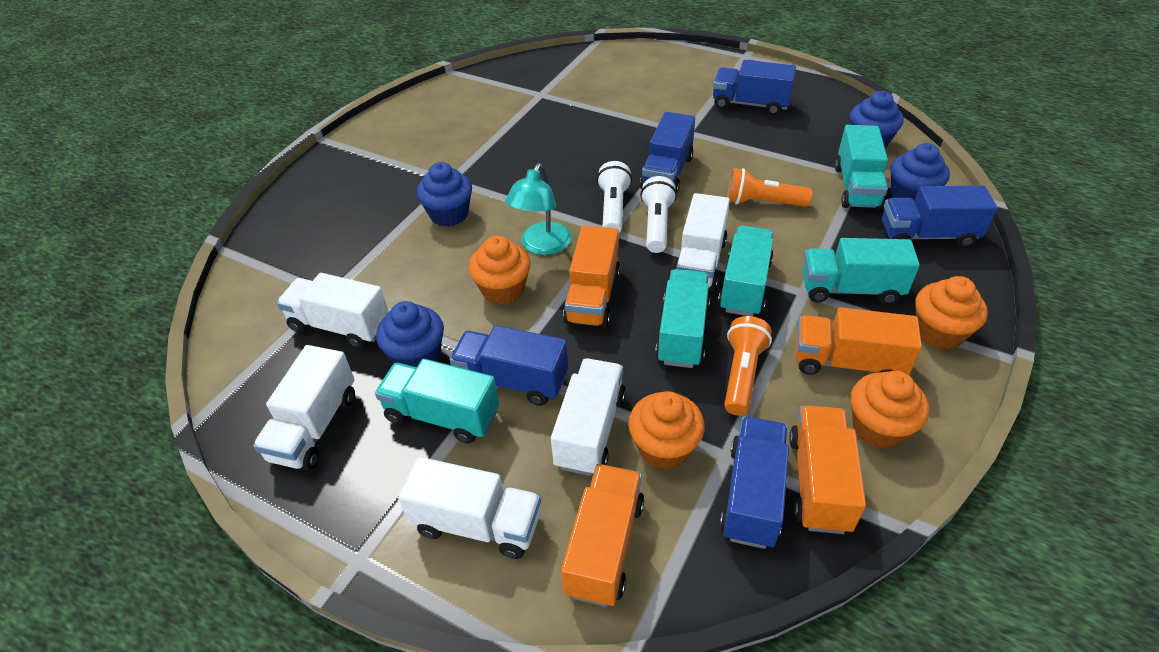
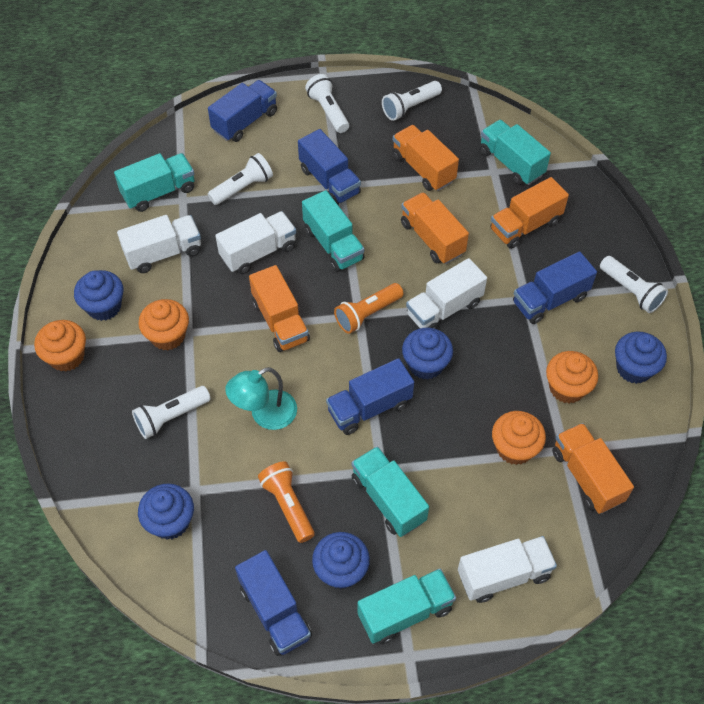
blue cupcake: [376,301,444,367] [417,162,472,227] [850,91,903,149] [890,143,950,200] = 4 -> [74,270,123,321] [138,483,194,539] [312,532,370,589] [402,328,453,380] [615,331,667,384] = 5
orange truck: [561,464,644,607] [563,225,620,328] [789,406,866,534] [796,307,922,375] = 4 -> [249,265,310,352] [392,125,459,191] [401,192,469,264] [490,177,569,249] [552,423,634,514] = 5
white flashlight: [597,161,632,233] [640,176,677,253] = 2 -> [132,386,211,439] [208,153,273,205] [305,74,349,133] [382,81,442,121] [600,256,668,313] = 5
white truck: [253,345,355,470] [277,273,389,348] [398,457,541,559] [551,358,626,476] [675,193,730,291] = 5 -> [117,215,201,273] [215,211,296,274] [406,258,487,329] [458,536,557,603] = 4

